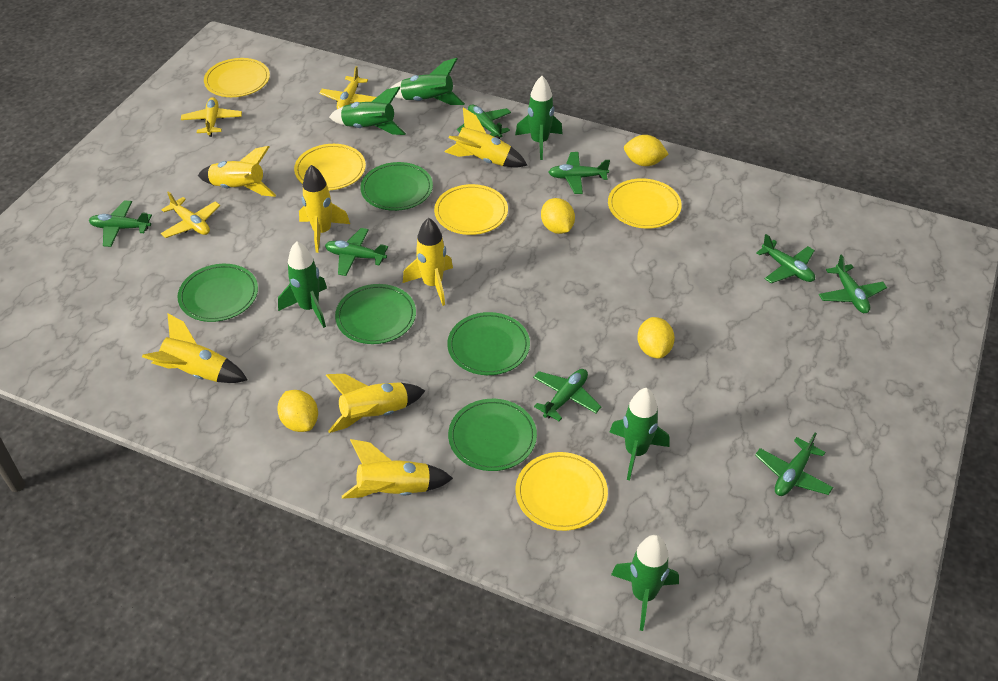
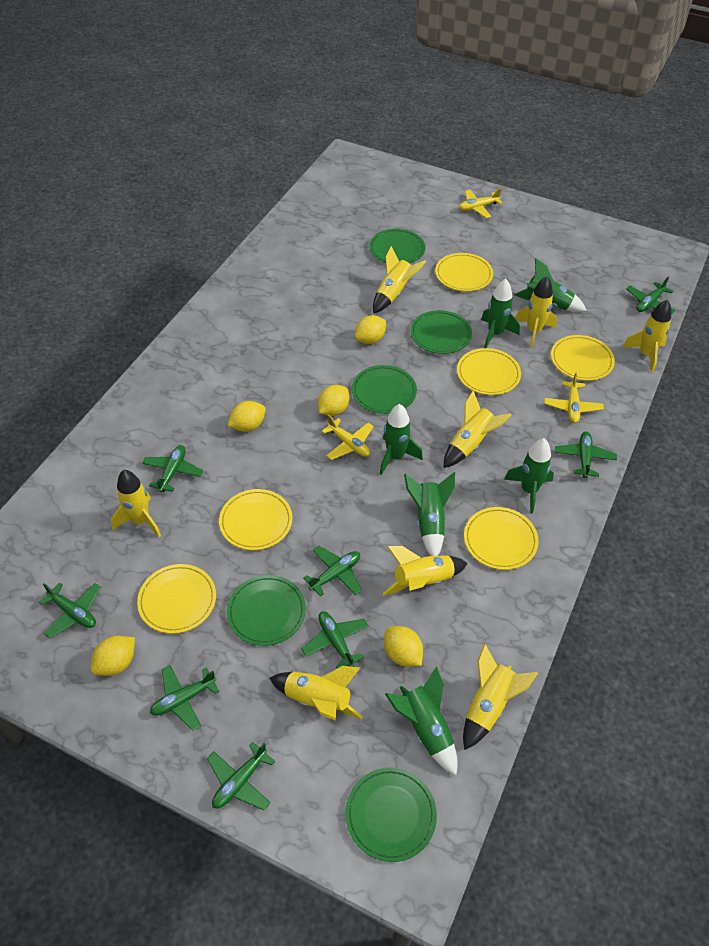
yellow lemon: [277,390,318,432] [541,198,575,234] [624,135,669,166] [637,317,675,359] = 4 -> [91,636,135,676] [228,401,266,432] [318,385,350,416] [355,315,386,344] [384,626,423,667] = 5
yellow plate: [204,58,270,97] [294,144,366,190] [434,184,508,235] [515,452,608,531] [608,178,682,229] = 5 -> [137,564,216,634] [219,489,292,550] [435,253,493,291] [457,348,521,395] [464,507,539,570] [551,335,615,381] = 6
yellow rocket: [142,313,248,383] [198,146,276,197] [299,165,350,253] [326,374,425,433] [342,439,453,499] [403,217,453,306] [445,108,528,168] = 7 -> [111,470,161,537] [270,666,363,721] [373,246,426,313] [383,546,468,595] [444,390,511,468] [463,644,538,750] [515,276,557,348] [623,300,671,373] = 8

